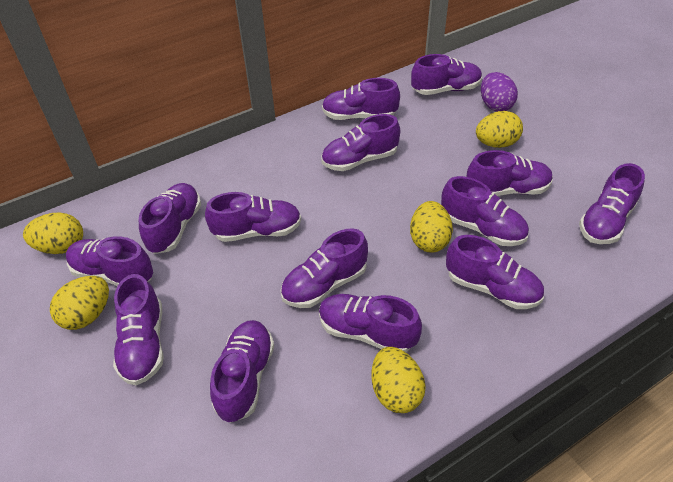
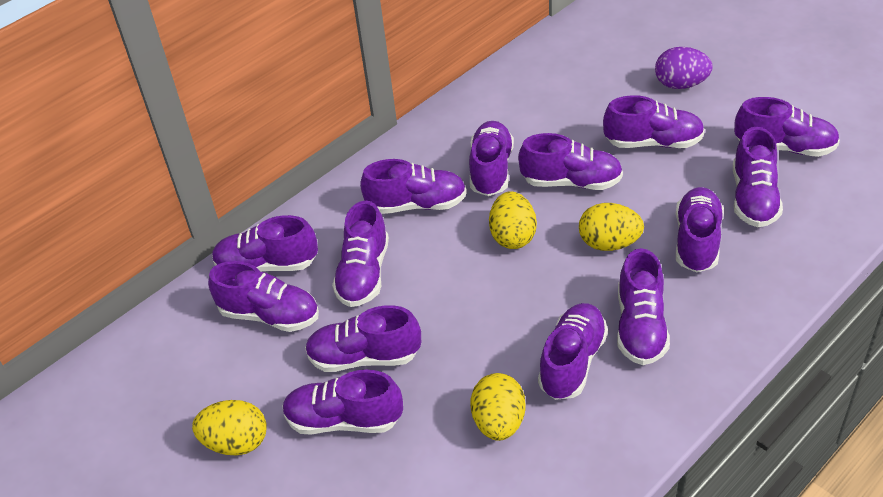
yellow egg: [23,212,83,254] [50,276,109,330] [371,347,426,413] [410,201,453,253] [476,111,523,148] = 5 -> [192,400,267,455] [471,373,526,441] [489,191,537,249] [579,203,644,251] = 4

